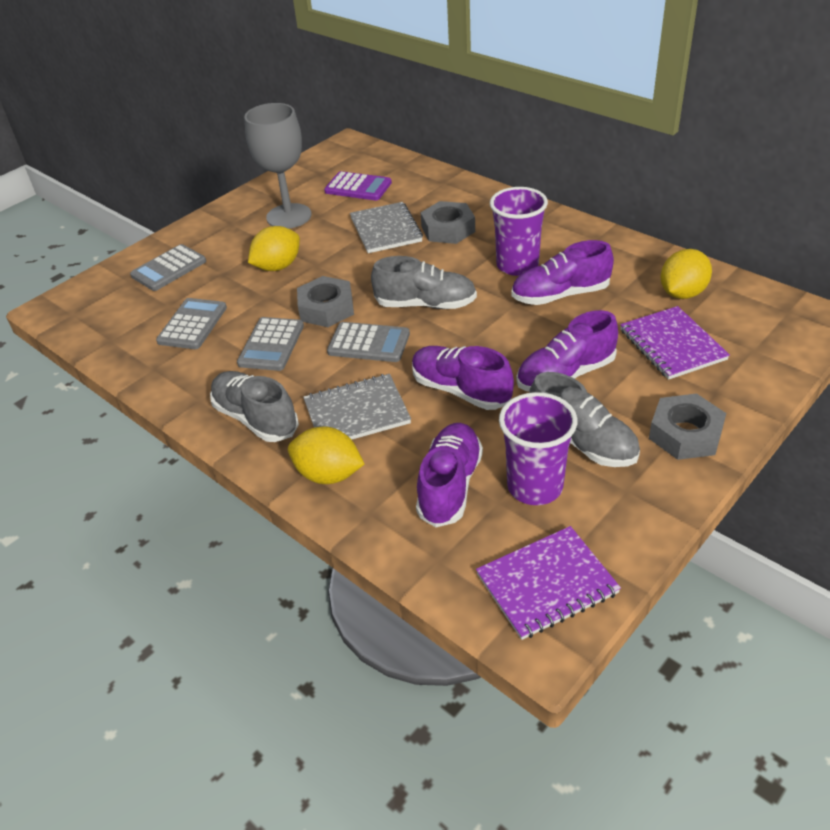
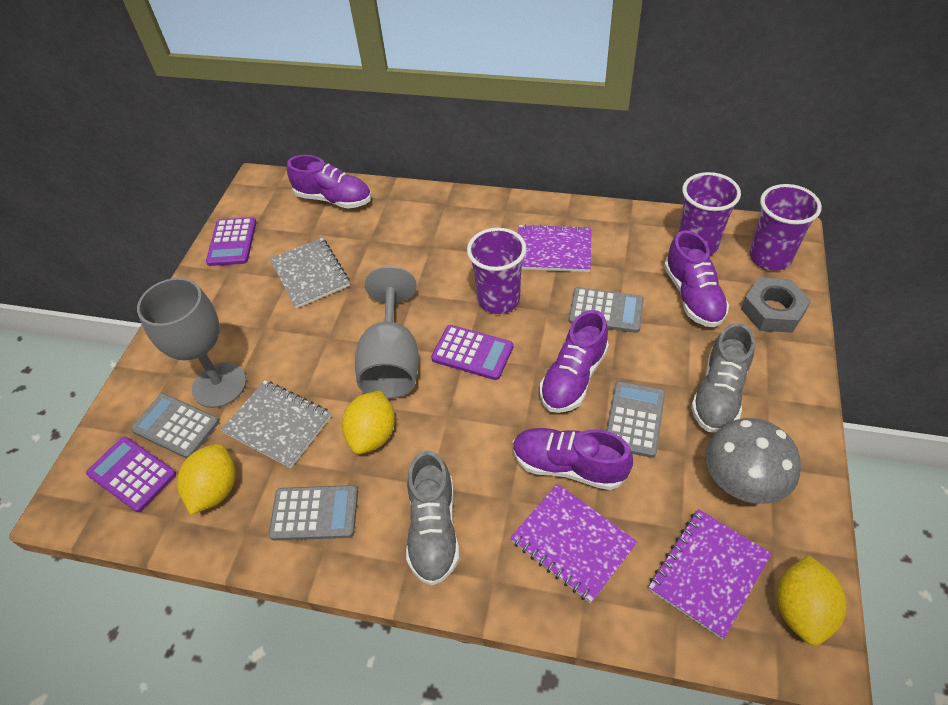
grey goblet: [244,103,312,229] = 1 -> [137,278,247,408] [355,266,419,399] = 2
grey mushroom: none = 0 -> [705,418,801,504] = 1
grey nut: [297,276,354,327] [420,201,475,244] [649,394,726,460] = 3 -> [741,278,811,333] = 1
grey shoe: [210,371,299,442] [371,256,477,309] [529,372,640,467] = 3 -> [406,450,459,586] [691,323,755,432] = 2
purple calculator: [324,171,392,200] = 1 -> [86,437,176,512] [206,217,257,266] [431,325,513,380] = 3
purple cup: [490,187,548,276] [499,392,577,505] = 2 -> [467,228,526,314] [679,172,741,255] [749,184,822,270] = 3
purple notebook: [476,526,621,640] [620,306,730,380] = 2 -> [510,484,638,603] [518,224,592,272] [649,509,772,639] = 3

